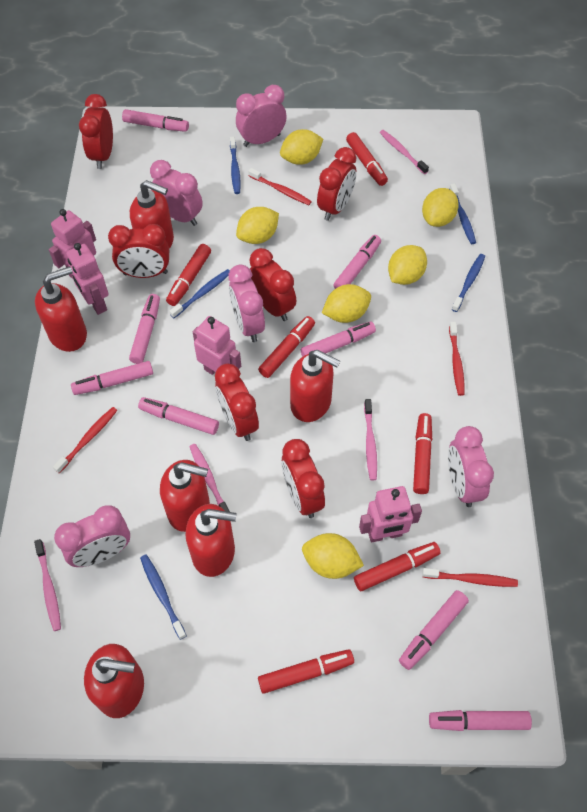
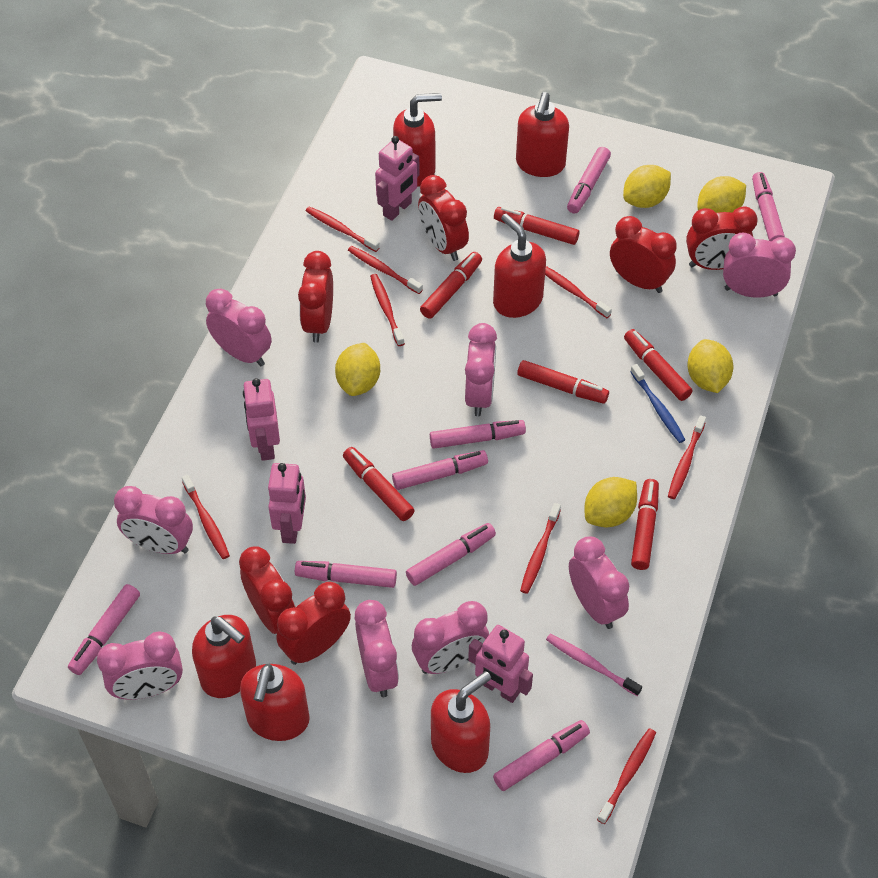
blue toothbrush: [140,554,187,640] [169,269,230,318] [230,137,241,194] [450,184,476,244] [452,254,485,312] = 5 -> [630,364,685,443] = 1
pink clock: [54,505,130,567] [150,160,203,226] [229,265,265,342] [236,85,287,147] [448,426,494,507] = 5 -> [97,631,183,700] [114,486,193,554] [206,288,272,366] [355,600,399,697] [412,601,489,674] [465,323,497,416] [569,536,629,629] [723,232,796,298] = 8
pink toothbrush: [34,539,61,631] [189,444,230,512] [364,399,377,480] [380,130,429,174] = 4 -> [546,634,642,696] = 1
red toothbrush: [53,407,117,474] [248,168,312,205] [422,568,518,587] [449,322,465,396] = 4 -> [182,475,230,559] [306,206,380,252] [348,246,423,294] [370,274,405,346] [520,503,561,594] [545,266,612,318] [597,728,656,824] [668,415,706,499] = 8
yellow lemon: [236,207,279,244] [280,129,323,165] [302,533,364,579] [322,284,371,323] [388,245,427,285] [422,188,459,227] = 6 -> [335,343,380,396] [584,477,637,527] [623,165,671,208] [687,339,733,393] [697,176,746,213] = 5

